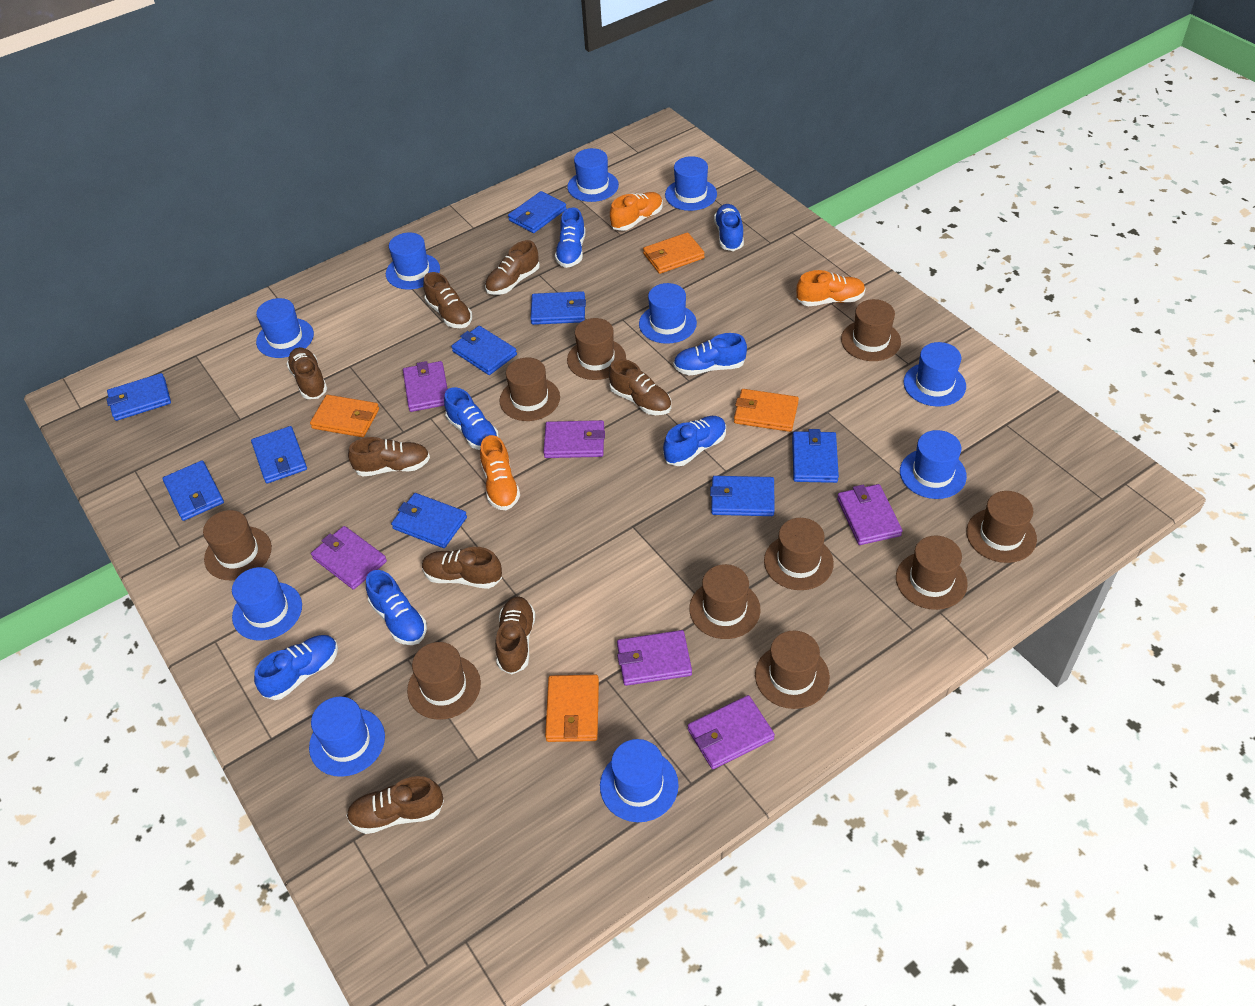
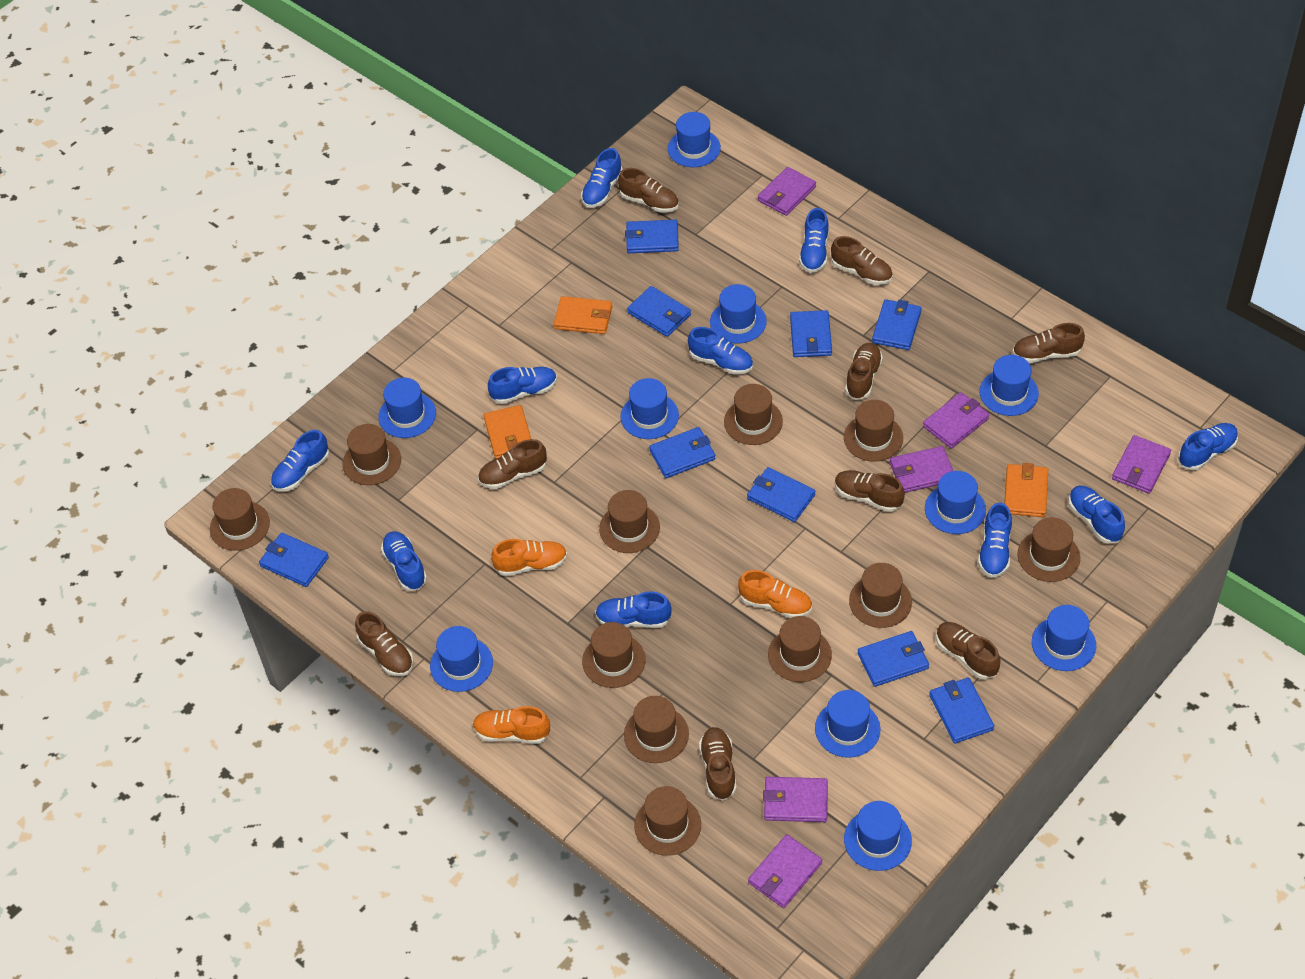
blue shoe: [254,635,338,700] [366,570,427,645] [444,387,499,450] [555,207,586,268] [663,416,726,466] [673,333,747,375] [714,204,744,251] = 7 -> [271,430,329,491] [381,531,427,591] [488,367,557,404] [581,148,623,208] [595,591,672,628] [688,327,753,375] [799,208,829,273] [978,502,1012,578] [1068,485,1125,544] [1178,423,1238,470] = 10
brown hat: [203,510,272,580] [407,642,481,720] [499,358,560,421] [567,318,626,380] [689,564,761,639] [755,631,830,709] [764,518,834,590] [841,299,901,361] [896,536,968,610] [966,491,1037,563] = 10 -> [210,488,270,551] [342,424,401,485] [582,622,646,688] [599,490,660,553] [624,696,689,763] [634,786,701,856] [724,384,783,445] [768,616,832,682] [844,400,903,462] [849,563,912,628] [1018,517,1080,582] = 11
brown shoe: [286,347,327,399] [346,776,444,834] [348,437,430,477] [422,547,502,589] [423,272,472,328] [485,240,540,295] [495,596,535,675] [609,359,671,415] = 8 -> [355,611,414,676] [478,439,547,489] [618,168,679,213] [699,727,736,801] [831,236,893,285] [835,470,905,512] [845,343,883,400] [936,622,1000,679] [1013,323,1085,363] = 9
orange wallet: [310,395,379,437] [545,675,599,742] [643,232,705,274] [734,389,799,432] = 4 -> [483,405,531,459] [554,296,612,334] [1004,463,1048,517] = 3

